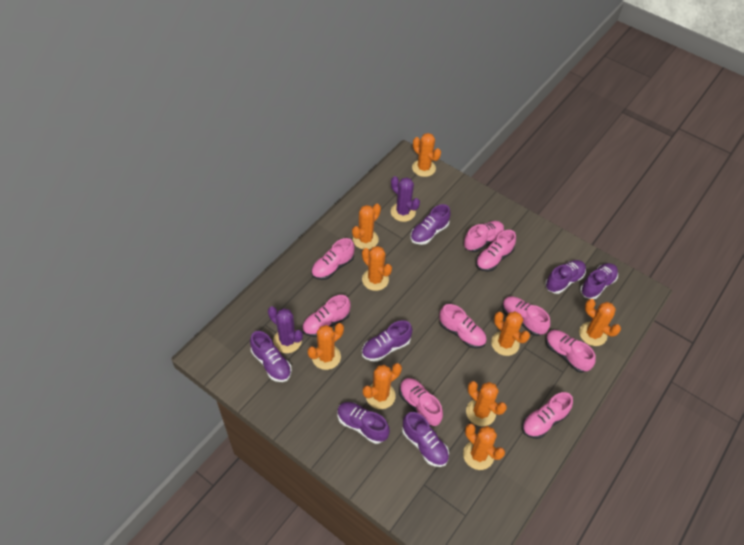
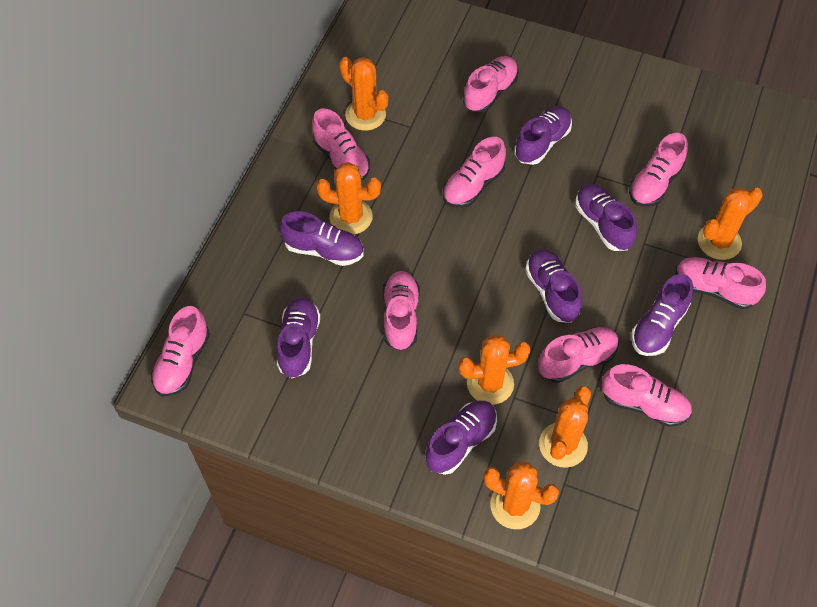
orange cactus: [308,323,344,370] [352,204,381,249] [362,246,392,291] [363,363,402,409] [412,133,441,177] [463,424,505,470] [466,381,507,426] [491,311,530,356] [579,299,621,346] = 9 -> [316,162,381,234] [339,57,388,131] [458,334,531,405] [483,462,559,529] [539,386,591,468] [698,188,763,260] = 6
purple cactus: [268,306,303,353] [391,176,420,222] = 2 -> none = 0

